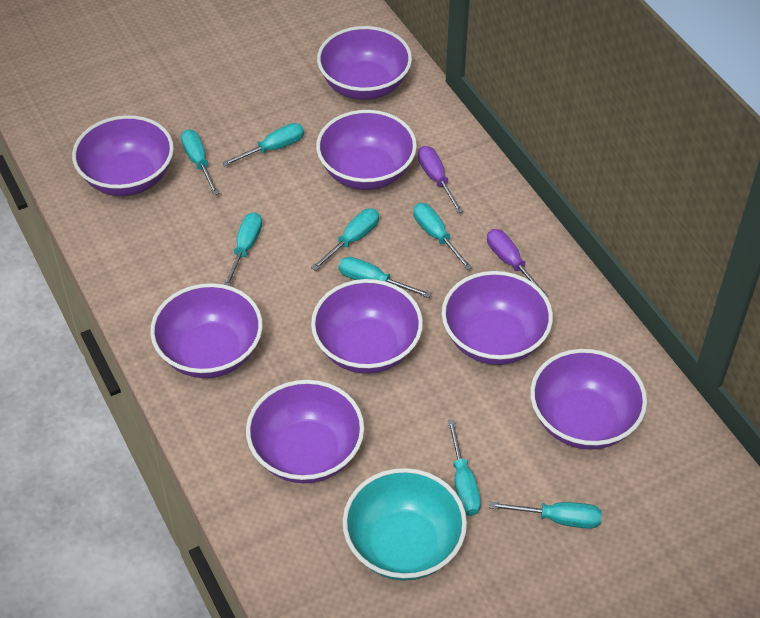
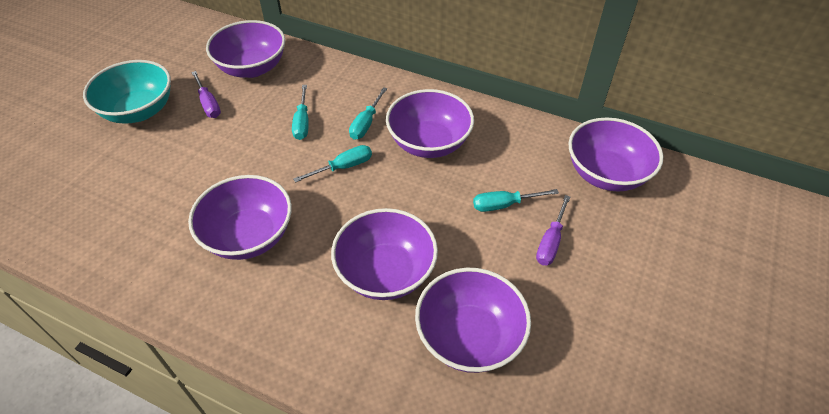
purple bowl: [72,115,174,196] [150,283,263,378] [246,380,364,483] [311,279,423,374] [316,110,417,190] [317,26,412,100] [442,271,553,365] [530,349,647,450] = 8 -> [188,175,292,260] [206,20,285,78] [331,208,438,300] [386,89,474,158] [415,268,531,373] [568,118,663,192] = 6
turquoise screwdriver: [181,129,219,195] [222,123,304,166] [224,212,262,286] [311,209,379,271] [339,257,432,298] [413,203,472,270] [447,420,481,516] [489,502,602,529] = 8 -> [292,85,309,140] [293,145,372,183] [349,87,387,140] [473,189,559,212] = 4

